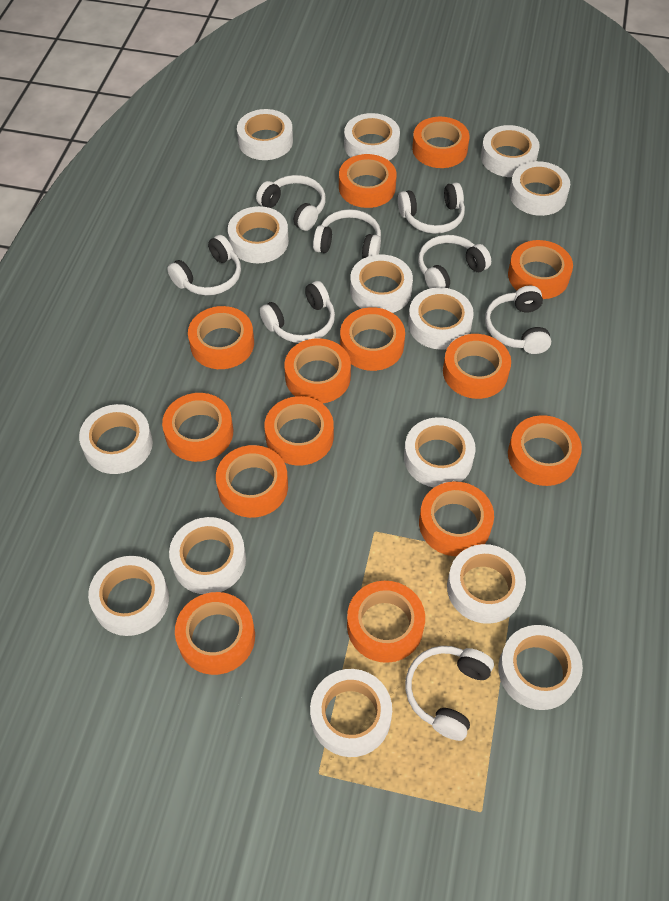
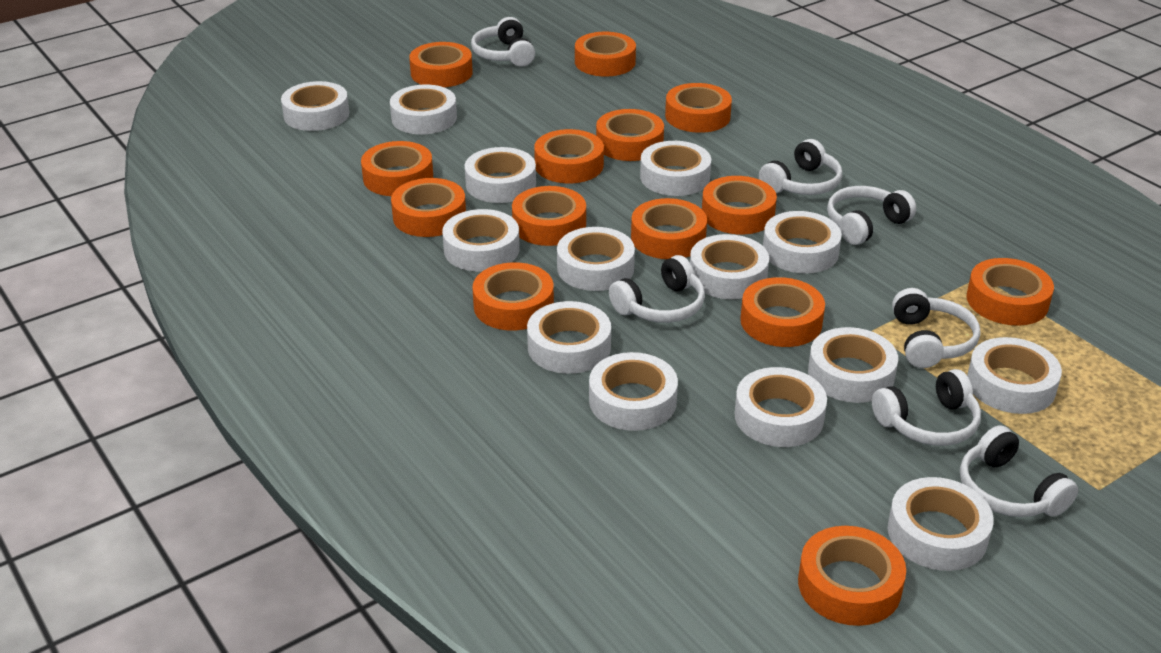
white headphones: [167,235,241,296] [256,175,326,231] [260,281,335,343] [313,209,381,259] [398,182,465,234] [405,646,494,741] [418,235,491,289] [485,285,551,354] = 8 -> [471,17,535,67] [609,255,705,323] [759,139,842,195] [827,186,916,245] [872,369,981,446] [892,288,981,368] [960,425,1078,517] = 7

